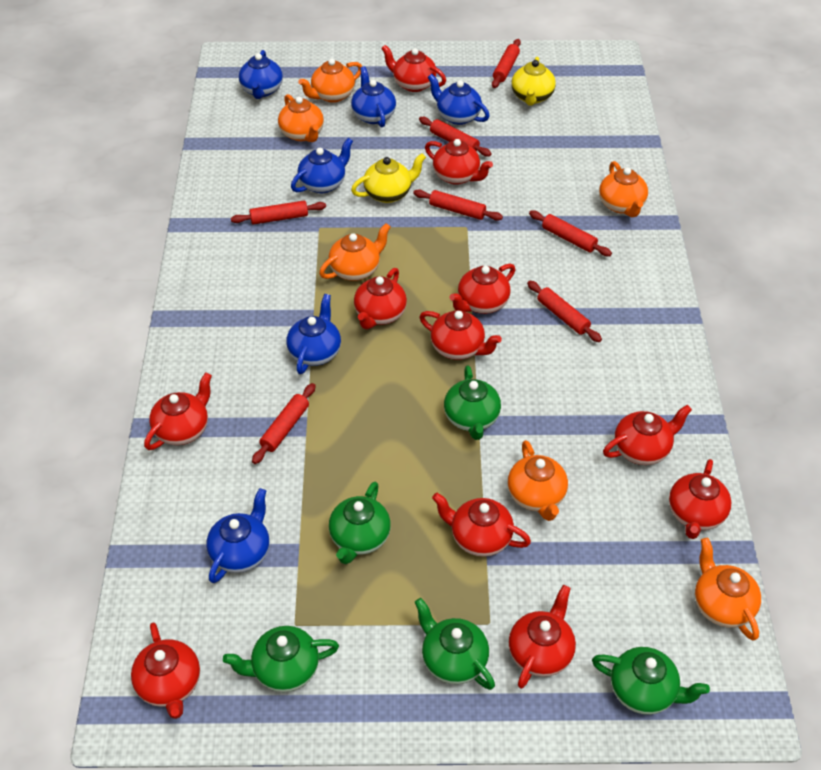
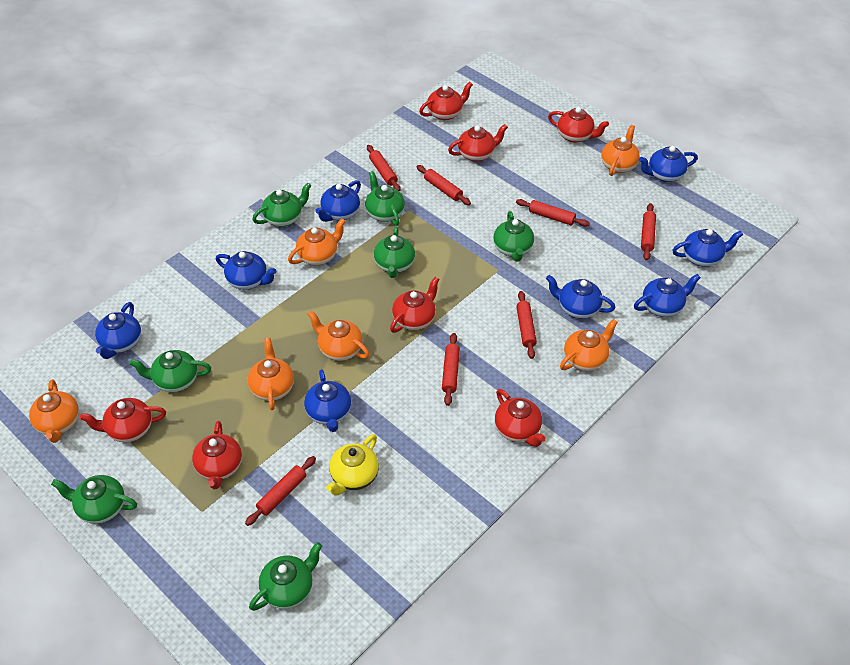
blue teapot: [207,488,270,583] [239,50,283,99] [286,294,341,374] [291,138,353,193] [351,66,396,127] [428,74,490,125] = 6 -> [95,302,141,359] [216,251,276,290] [304,369,351,432] [315,180,361,222] [546,275,615,319] [634,274,701,317] [639,146,698,182] [672,229,743,267] = 8
green teapot: [223,626,339,692] [329,482,391,564] [415,598,495,690] [444,365,501,440] [592,647,710,715] = 5 -> [51,475,137,524] [130,350,211,392] [249,542,322,611] [252,183,311,227] [365,171,405,226] [374,227,415,278] [493,211,534,261] = 7
red teapot: [131,622,200,719] [144,373,212,450] [354,268,407,329] [381,45,446,92] [420,310,502,360] [425,139,493,185] [432,493,531,557] [449,264,516,314] [509,585,576,689] [603,405,692,465] [669,459,731,539] = 11 -> [80,398,166,442] [192,421,242,489] [390,277,439,333] [419,82,473,120] [448,124,508,162] [495,389,546,447] [548,107,609,143] = 7
yellow teapot: [351,153,426,203] [511,57,556,106] = 2 -> [326,434,379,496] = 1

